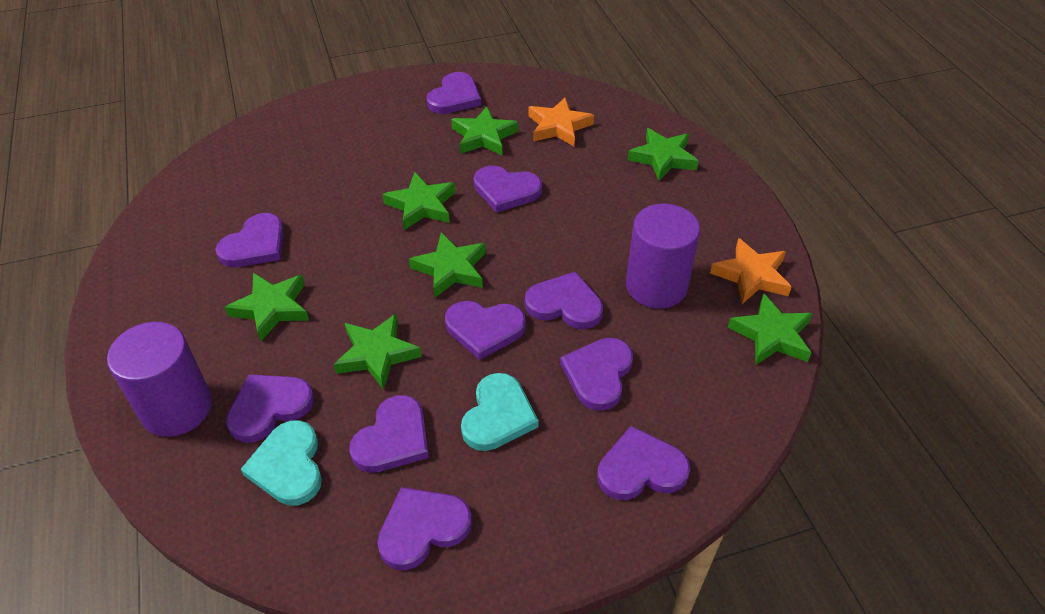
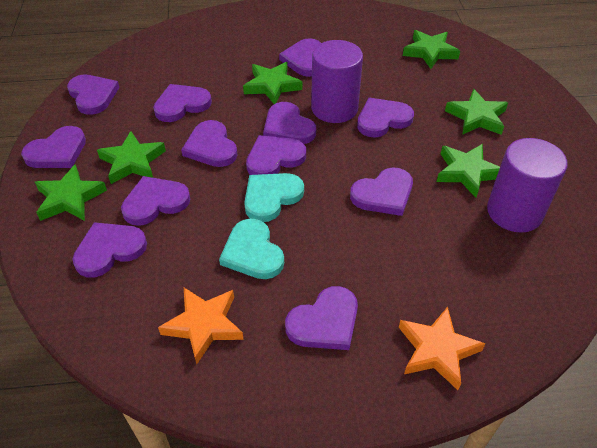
green star: [225,273,309,341] [333,314,422,390] [382,172,455,230] [409,232,486,298] [451,106,518,155] [628,128,699,181] [728,293,813,365] = 7 -> [35,164,107,221] [97,131,166,184] [243,62,302,104] [403,30,460,69] [437,144,500,198] [445,89,508,135] = 6
purple heart: [216,213,284,267] [226,374,314,443] [349,395,429,473] [377,487,472,570] [427,72,481,114] [445,301,526,360] [474,166,542,213] [525,272,603,329] [560,338,633,411] [597,426,690,500] = 10 -> [21,126,86,168] [67,74,119,115] [73,222,147,278] [121,176,190,226] [153,84,212,122] [181,120,238,167] [246,135,306,175] [263,102,316,144] [279,38,321,77] [285,286,358,350] [350,167,413,216] [357,98,414,137] = 12

